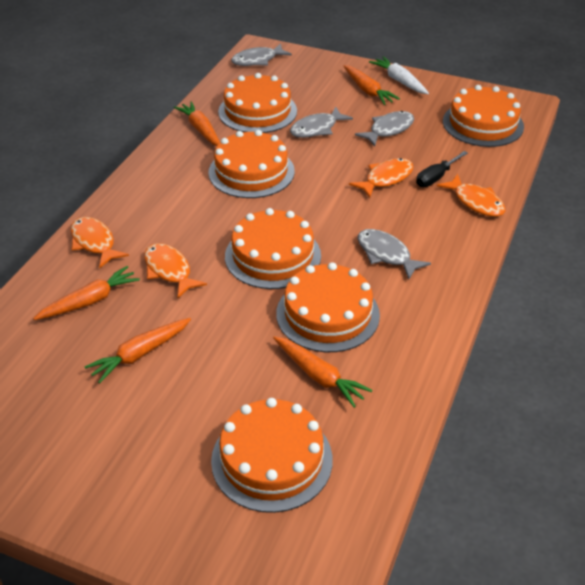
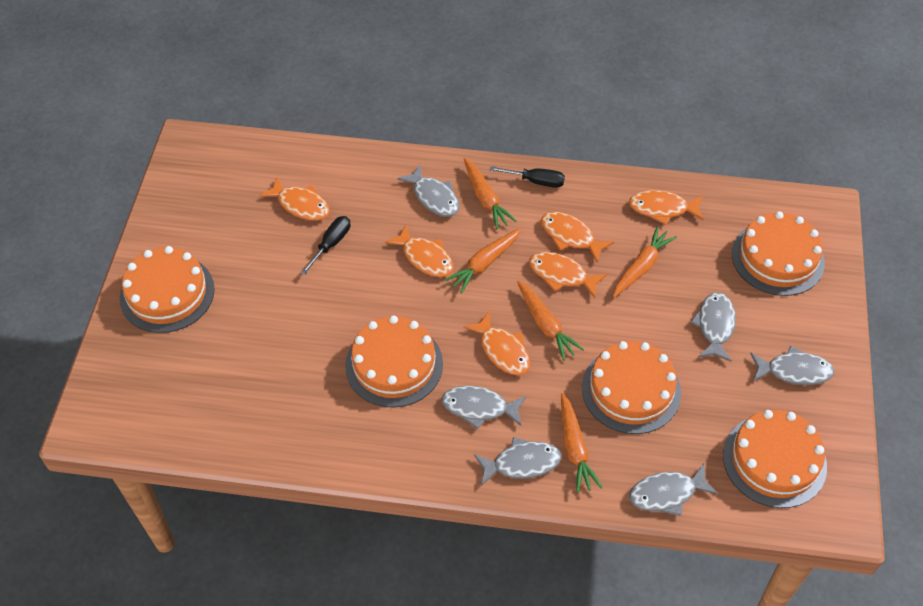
black screwdriver: [416,151,468,187] = 1 -> [301,216,350,275] [490,166,565,188] = 2
grey fish: [231,43,292,66] [290,107,353,138] [355,111,414,146] [358,229,431,279] = 4 -> [397,165,459,217] [441,386,526,429] [474,437,561,486] [629,464,718,516] [690,293,736,362] [750,346,834,385] = 6
orange cake: [209,130,295,198] [211,398,332,513] [218,73,297,133] [225,208,321,289] [276,262,380,352] [443,85,524,147] = 6 -> [120,246,215,333] [345,315,443,407] [582,341,681,434] [723,410,827,508] [732,211,825,296] = 5
orange fish: [70,217,129,269] [144,243,207,298] [349,158,414,198] [437,174,505,217] = 4 -> [259,177,330,221] [385,225,454,277] [463,312,530,375] [529,252,607,298] [541,212,614,262] [629,190,704,225] = 6
white carrot: [369,56,429,94] = 1 -> none = 0

